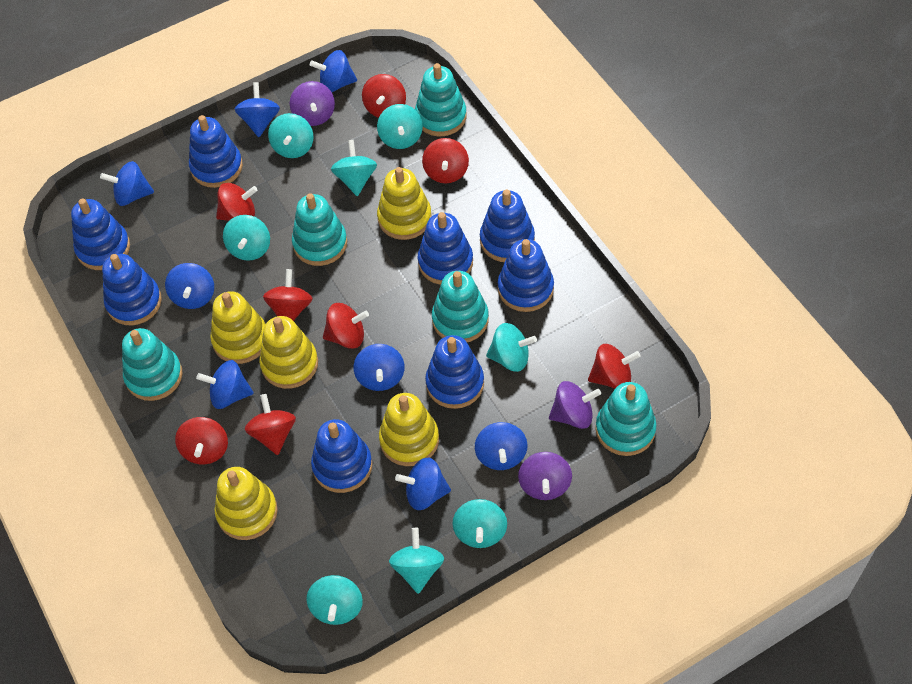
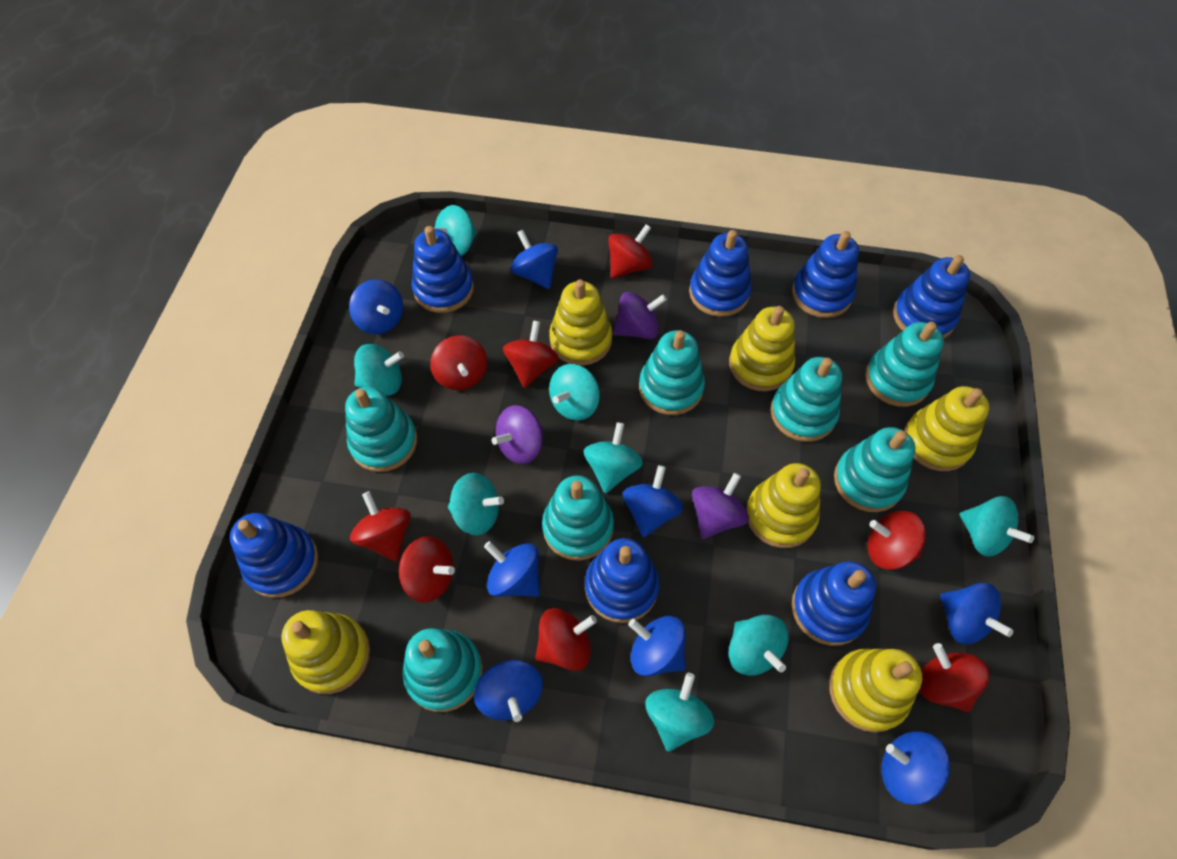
blue stacking toy: [71,198,130,270] [102,254,162,325] [189,115,243,188] [311,419,372,493] [418,212,473,285] [425,335,484,409] [480,189,535,262] [498,239,554,312] = 8 -> [230,513,318,598] [411,226,474,313] [585,538,659,623] [689,230,751,317] [792,231,859,318] [792,561,876,646] [893,255,970,338] = 7
turquoise stacking toy: [122,328,183,401] [292,193,347,266] [415,63,467,136] [432,271,489,342] [595,382,657,456] = 5 -> [345,387,417,472] [403,628,483,712] [542,475,614,561] [639,330,705,415] [771,357,842,442] [834,427,915,512] [865,322,944,407] = 7
yellow stacking toy: [210,291,266,364] [214,467,278,540] [259,316,318,389] [377,167,432,240] [379,393,439,466] = 5 -> [282,610,370,694] [549,280,612,366] [729,306,795,391] [746,463,821,548] [829,649,922,733] [904,386,989,471] = 6

